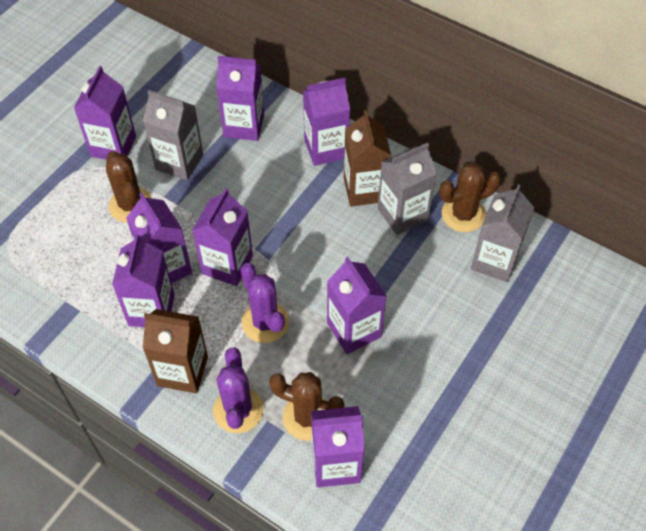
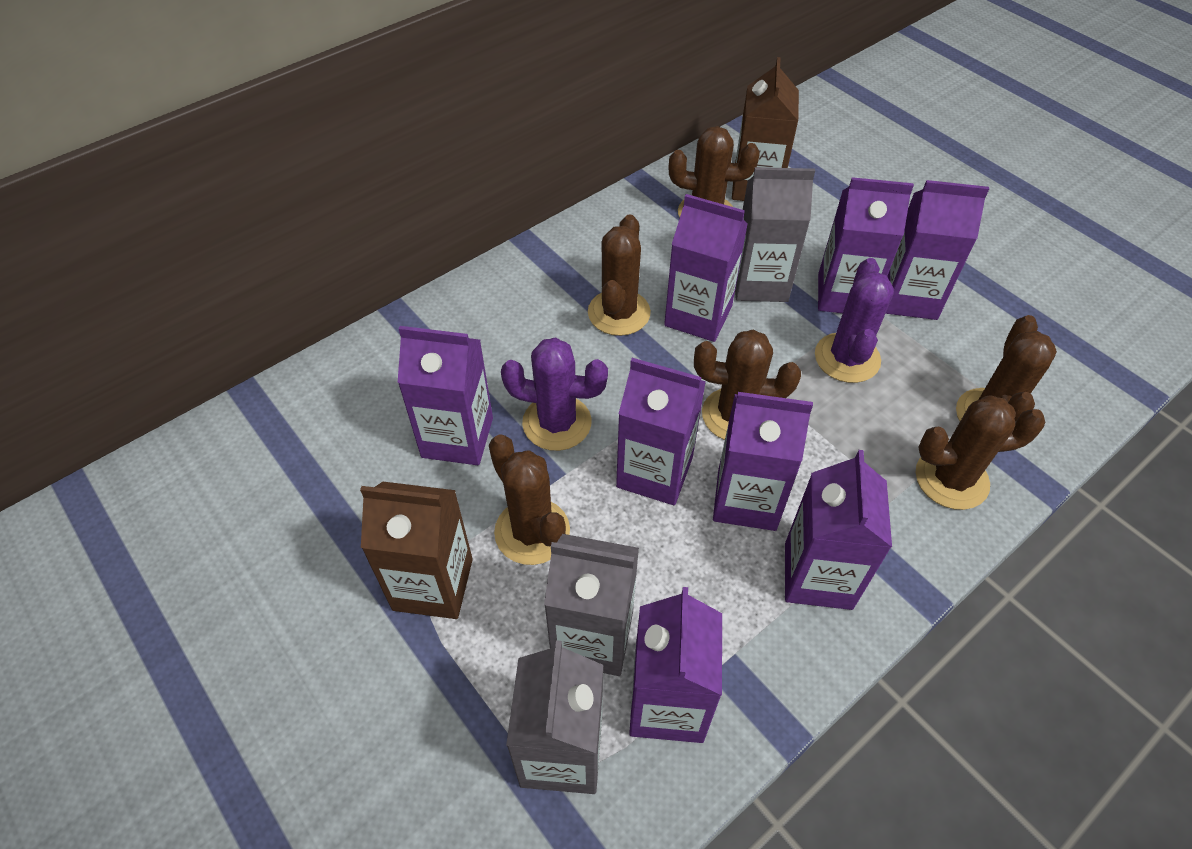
brown cactus: [106,151,152,223] [269,372,344,441] [439,163,501,232] = 3 -> [489,435,570,565] [588,214,651,336] [669,126,760,217] [694,330,801,440] [916,395,1045,510] [956,315,1057,422] = 6

